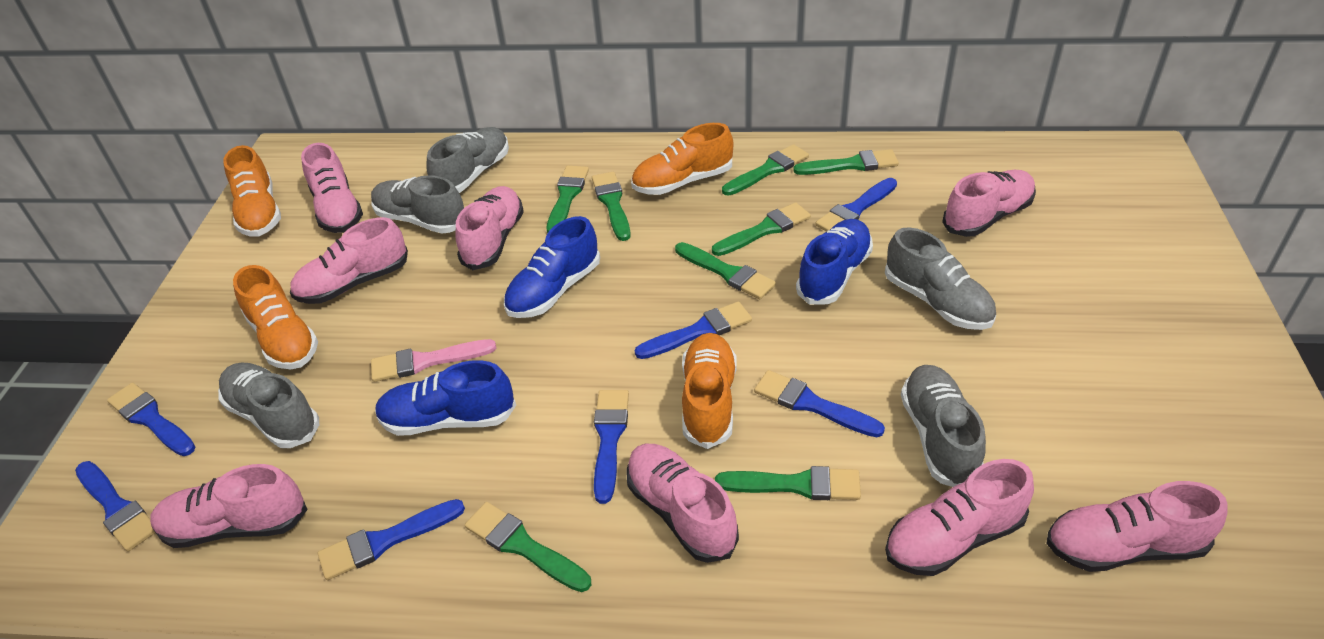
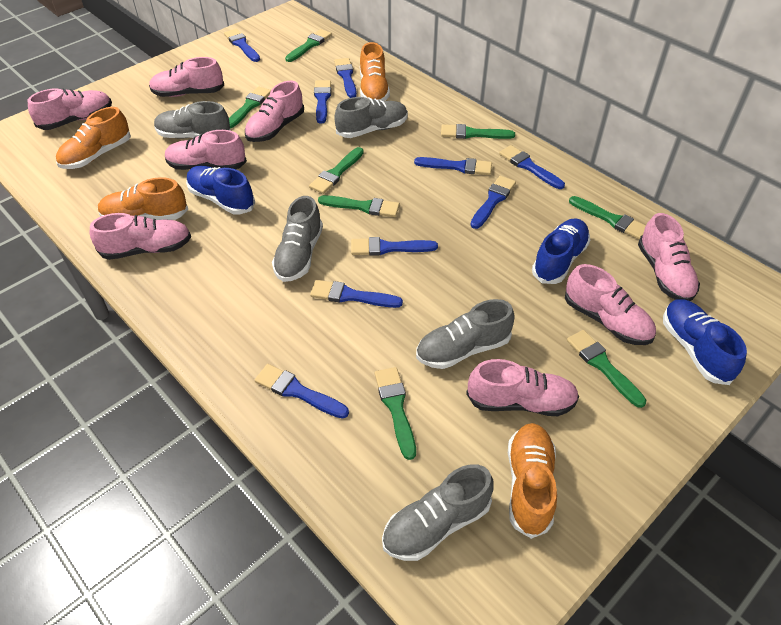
blue brush: [75,461,155,551] [107,383,196,456] [318,499,465,580] [594,390,629,504] [635,301,752,359] [754,370,885,437] [815,178,897,232] = 7 -> [224,29,260,62] [255,364,349,419] [310,280,403,308] [314,80,331,124] [334,58,357,98] [351,237,438,256] [414,157,492,175] [470,176,516,229] [499,145,565,189] = 9
pink brush: [371,339,496,382] = 1 -> none = 0

